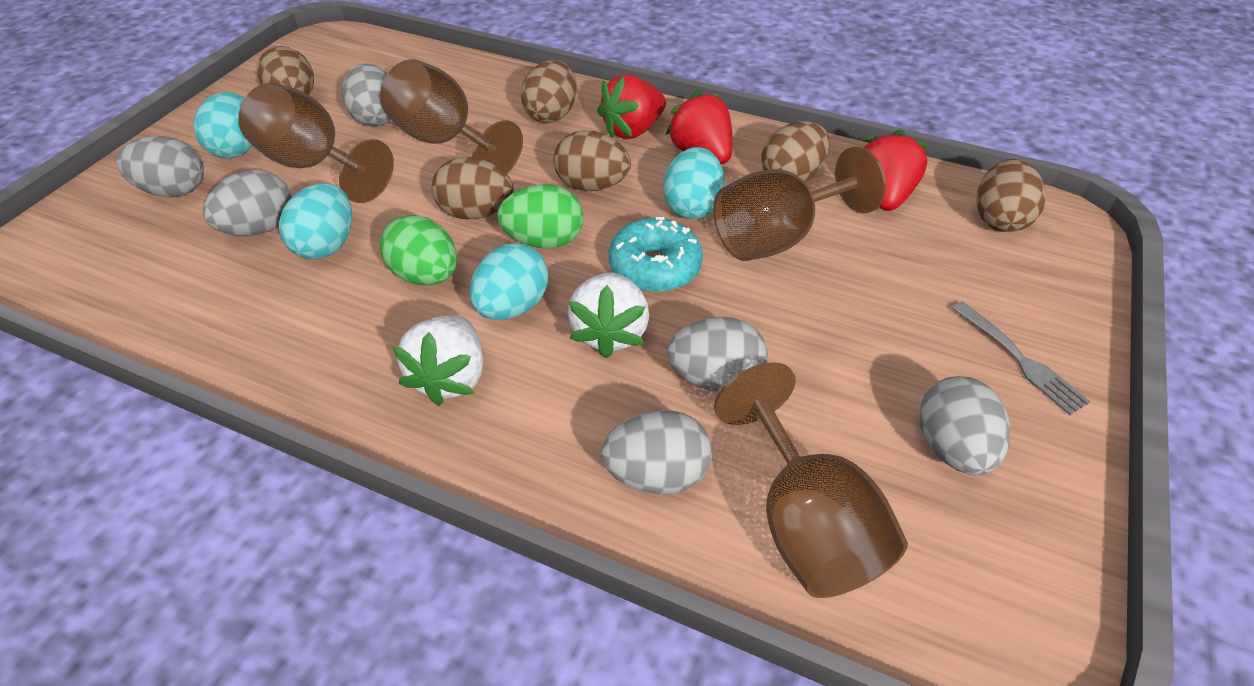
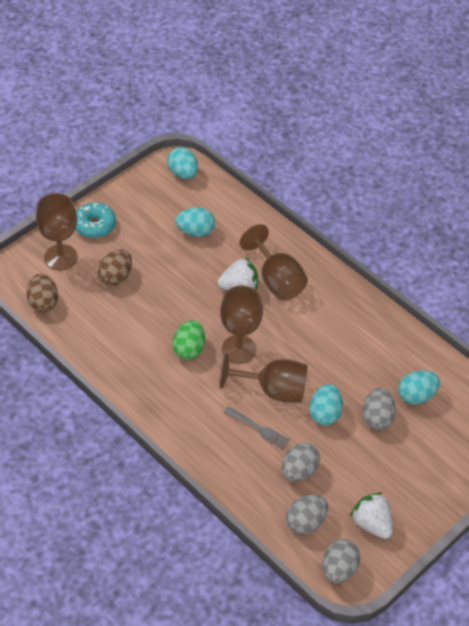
brown egg: [257,46,314,95] [432,157,513,219] [521,60,577,123] [553,130,631,191] [761,121,830,182] [977,159,1046,232] = 6 -> [26,274,58,312] [98,249,132,286] = 2
green egg: [380,215,457,286] [497,184,583,249] = 2 -> [172,320,205,360] = 1
grey egg: [116,136,204,197] [203,170,292,236] [342,63,391,126] [601,410,712,494] [667,317,768,392] [919,376,1010,475] = 6 -> [282,443,320,482] [286,494,328,534] [323,539,360,583] [362,388,396,430] = 4
red strawberry: [597,74,666,139] [666,90,733,165] [863,129,929,211] = 3 -> none = 0

